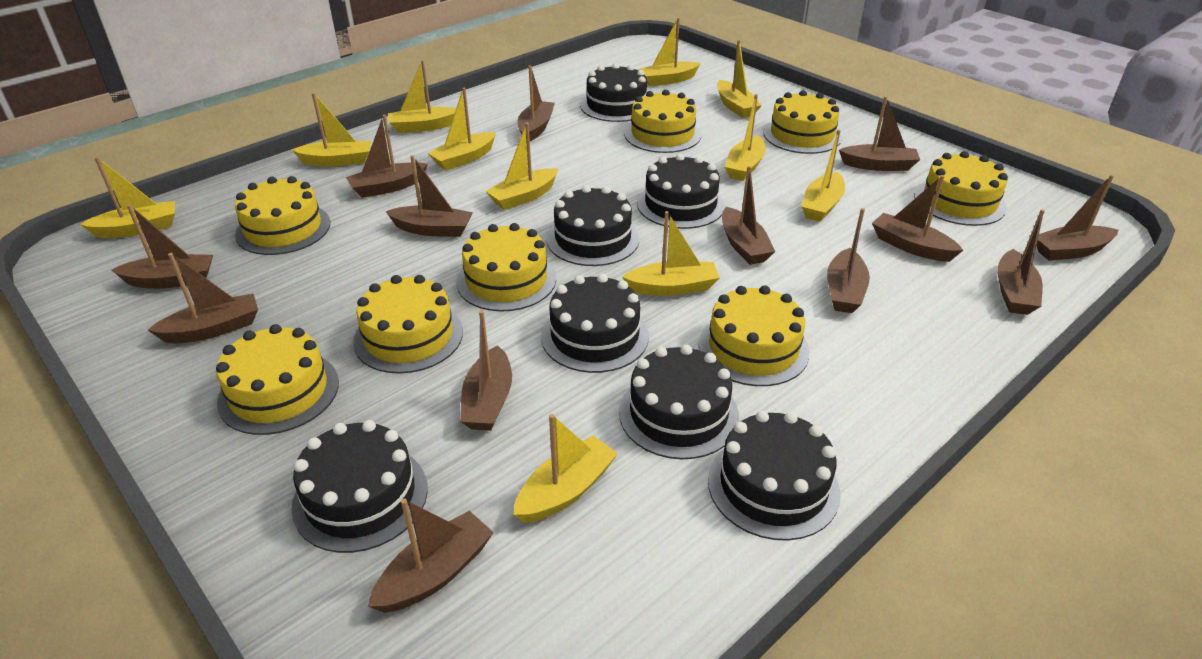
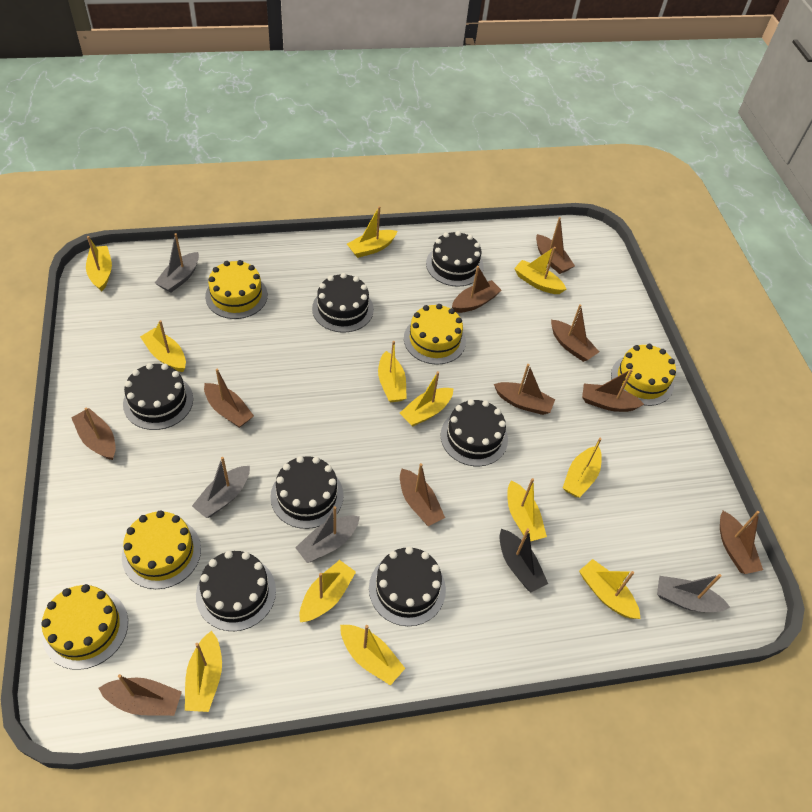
black boat: none = 0 -> [499,528,548,592] = 1
brown boat: [112,204,213,289] [148,253,258,344] [346,115,428,198] [368,499,494,613] [386,155,473,237] [460,310,512,431] [517,65,555,141] [722,166,775,265] [827,208,870,313] [839,96,920,171] [872,175,963,262] [997,209,1045,315] [1036,175,1118,261] = 13 -> [71,407,116,460] [98,674,182,716] [204,369,254,428] [400,463,445,526] [452,266,502,313] [494,364,555,415] [536,217,575,274] [551,304,599,362] [582,369,644,412] [720,511,763,574] = 10
grey boat: none = 0 -> [155,233,199,293] [192,457,250,518] [295,506,360,563] [657,574,730,612] = 4
yellow boat: [80,157,175,238] [292,93,372,166] [388,60,456,133] [428,88,496,171] [486,123,558,210] [513,414,618,523] [622,211,720,296] [638,18,701,86] [717,40,762,118] [725,94,766,181] [801,130,845,222] = 11 -> [86,236,112,291] [140,320,186,372] [185,631,222,712] [300,560,356,622] [340,625,405,685] [347,206,397,258] [378,341,407,403] [400,371,454,427] [507,478,547,542] [514,247,566,294] [563,438,602,498] [579,559,641,619] = 12
yellow cake: [216,324,339,435] [235,176,330,255] [353,275,463,374] [457,223,556,311] [624,90,701,153] [699,285,809,386] [763,90,842,154] [915,151,1008,226] = 8 -> [41,584,128,670] [122,510,201,589] [205,260,268,319] [404,304,466,365] [611,344,676,406] = 5

